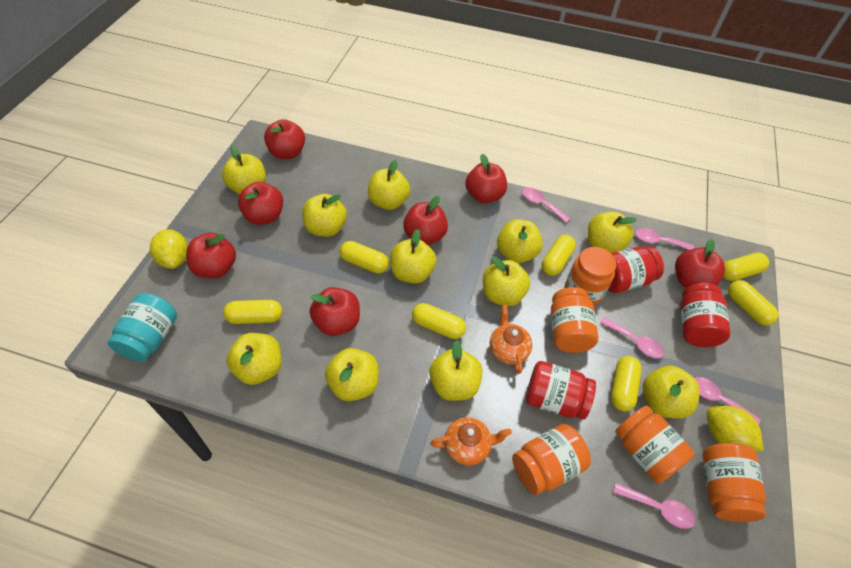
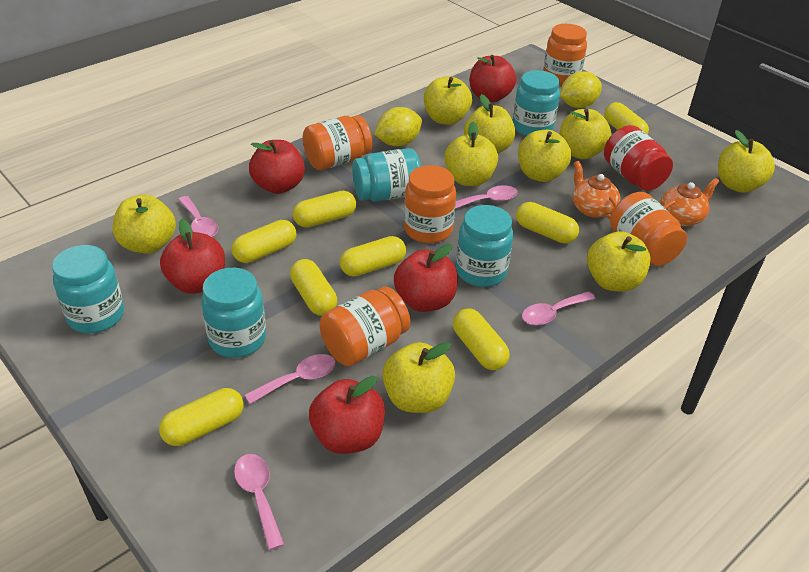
red apple: [186,233,236,278] [238,182,283,225] [264,119,305,159] [310,287,360,336] [403,196,448,245] [465,154,507,203] [675,239,725,288] = 7 -> [160,219,225,294] [249,140,305,194] [309,375,385,454] [394,244,458,312] [469,55,516,102] = 5
red jar: [526,361,596,420] [608,246,664,293] [680,283,730,347] = 3 -> [604,125,673,191] = 1
turquoise jar: [108,293,177,362] = 1 -> [52,245,124,333] [201,268,266,358] [352,148,421,201] [456,205,513,287] [513,70,560,136] = 5
yellow apple: [222,146,266,194] [226,333,282,385] [302,194,347,237] [325,348,379,401] [368,160,410,210] [390,229,436,284] [429,340,482,401] [483,256,530,306] [497,219,543,263] [588,212,637,253] [643,366,700,418] = 11 -> [113,195,176,254] [382,342,455,413] [424,76,472,125] [444,122,498,186] [464,94,516,153] [518,130,572,182] [559,109,611,159] [587,231,650,292] [718,130,775,193] = 9
yellow capsule: [223,300,282,324] [340,241,389,274] [412,303,466,339] [541,235,576,276] [611,356,641,412] [723,252,769,281] [728,280,779,325] = 7 -> [159,388,243,446] [232,220,296,263] [290,259,337,316] [293,191,356,228] [340,236,406,277] [453,308,510,370] [516,202,579,244] [604,102,649,135] = 8

